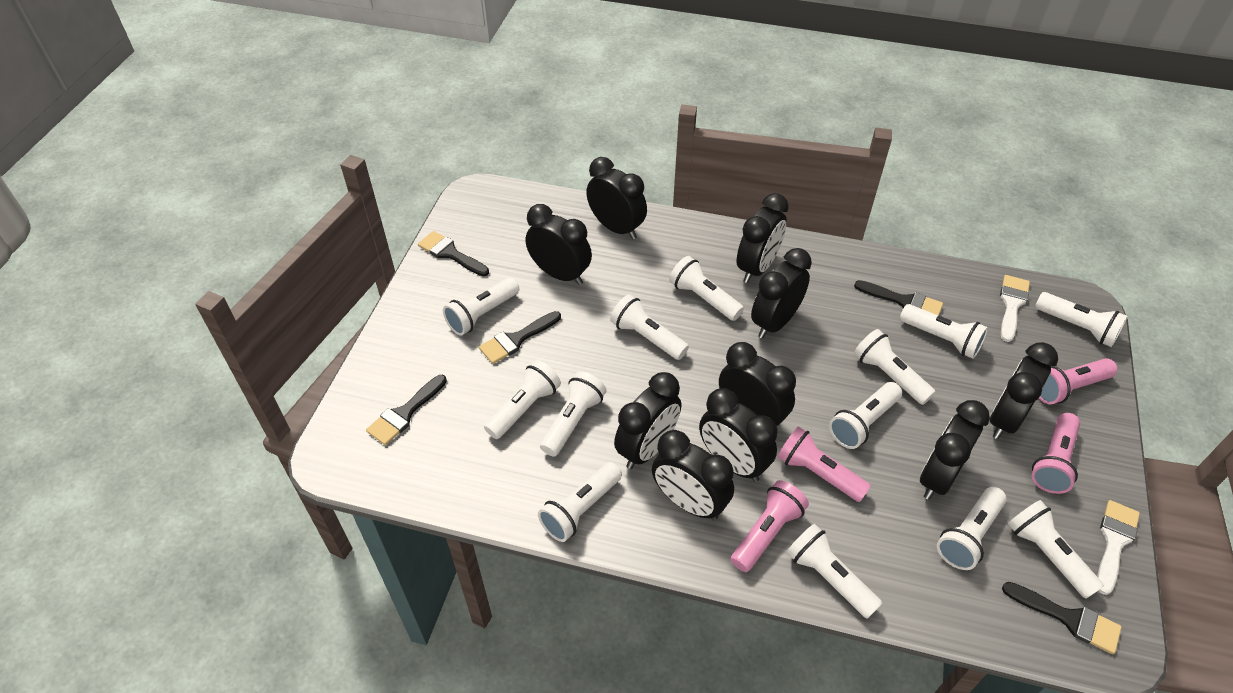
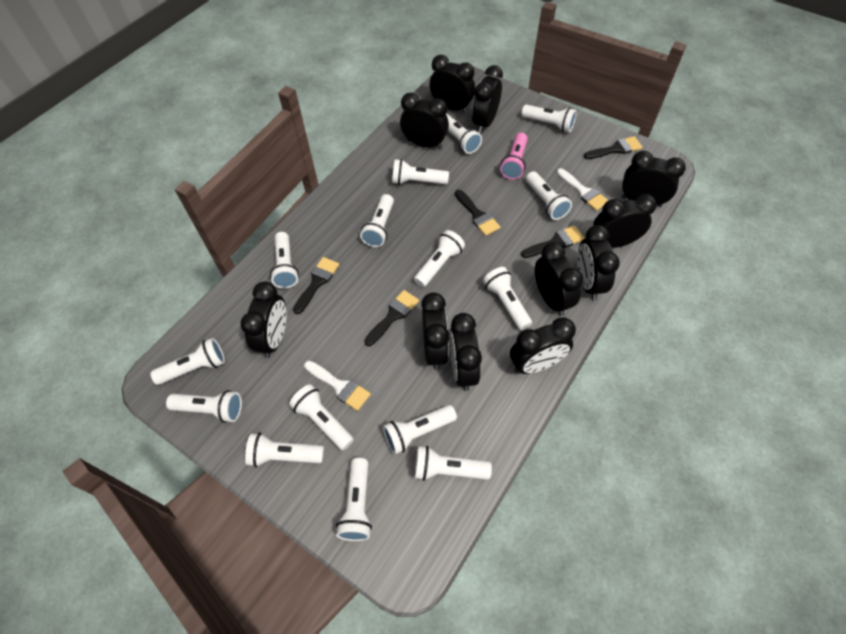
black clock: [526,204,592,285] [586,157,647,240] [614,372,681,469] [652,430,734,520] [699,388,777,482] [719,342,796,430] [736,193,789,283] [751,248,812,339] [920,400,990,500] [990,342,1058,439] = 10 -> [240,282,286,358] [400,93,449,149] [421,292,449,370] [429,55,475,113] [450,313,482,391] [472,65,503,133] [510,317,576,374] [535,242,583,316] [577,225,620,300] [593,194,657,248] [622,151,686,207] = 11
pink flashlight: [730,480,809,572] [778,426,871,502] [1032,413,1080,494] [1039,358,1118,404] = 4 -> [500,133,528,180] = 1
white flashlight: [443,278,519,336] [484,360,561,439] [538,462,622,542] [540,371,606,457] [610,294,689,360] [669,256,744,321] [787,524,882,619] [829,382,902,449] [854,329,936,405] [900,304,988,359] [937,487,1007,570] [1008,500,1104,599] [1035,292,1128,347] = 13 -> [150,338,225,385] [166,390,242,423] [245,433,324,467] [270,232,299,288] [289,384,354,450] [336,458,372,541] [360,194,394,247] [383,405,457,454] [392,159,449,185] [414,230,465,287] [415,446,492,481] [446,113,482,154] [483,267,532,330] [521,105,577,133] [526,171,572,220] = 15

